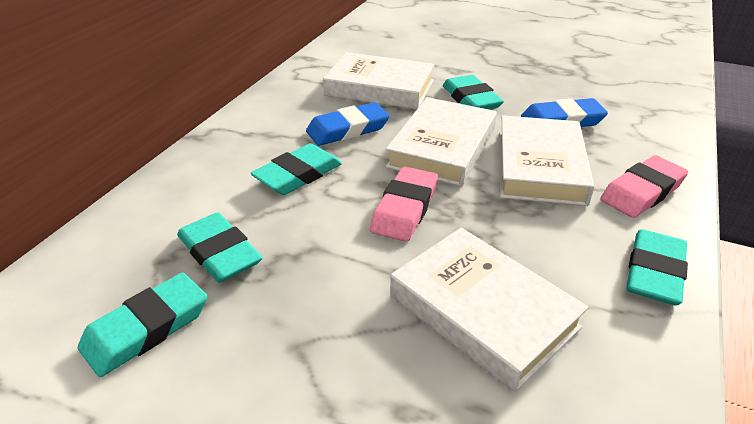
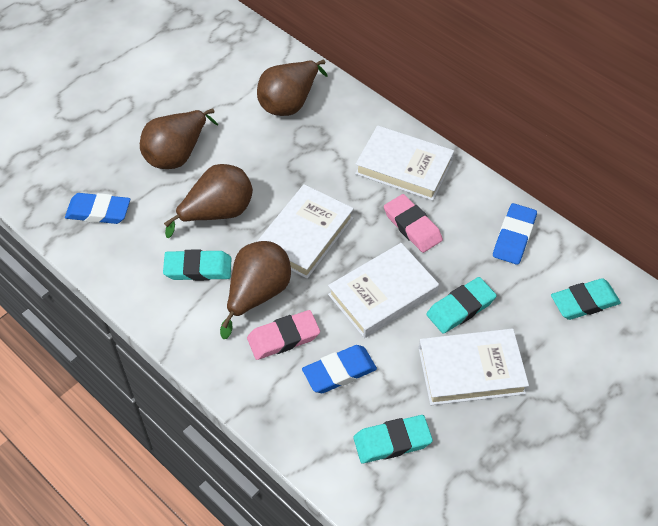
blue eraser: [306,102,390,146] [521,98,608,127] = 2 -> [65,193,130,224] [302,345,377,393] [493,203,537,265] = 3
brown pear: none = 0 -> [140,108,218,169] [164,164,253,238] [220,241,291,339] [257,60,328,116] = 4
turquoise eraser: [78,272,207,377] [177,212,263,283] [251,143,342,195] [443,75,504,110] [626,229,688,306] = 5 -> [163,249,232,281] [353,415,433,464] [426,277,497,334] [551,278,621,320] = 4

